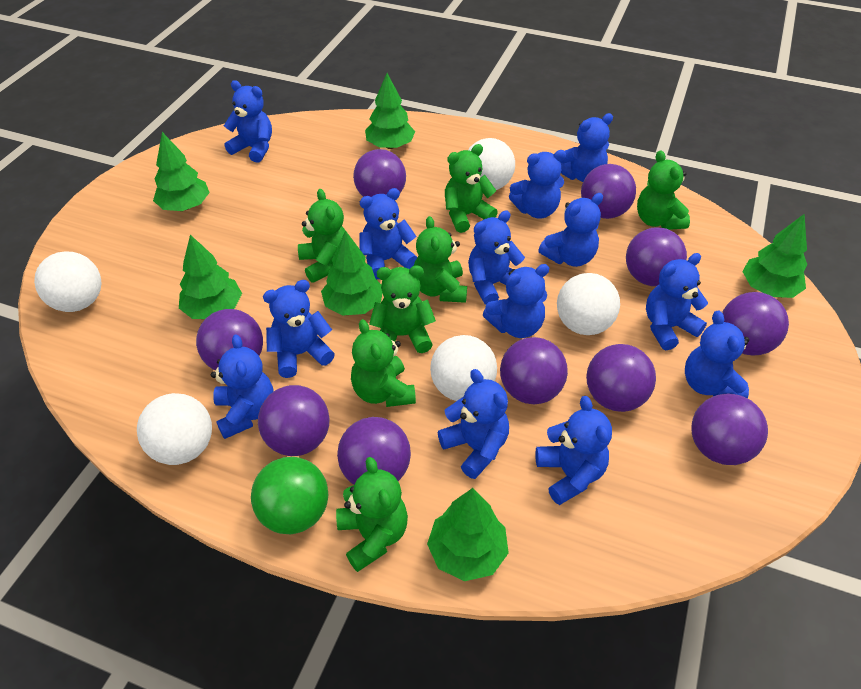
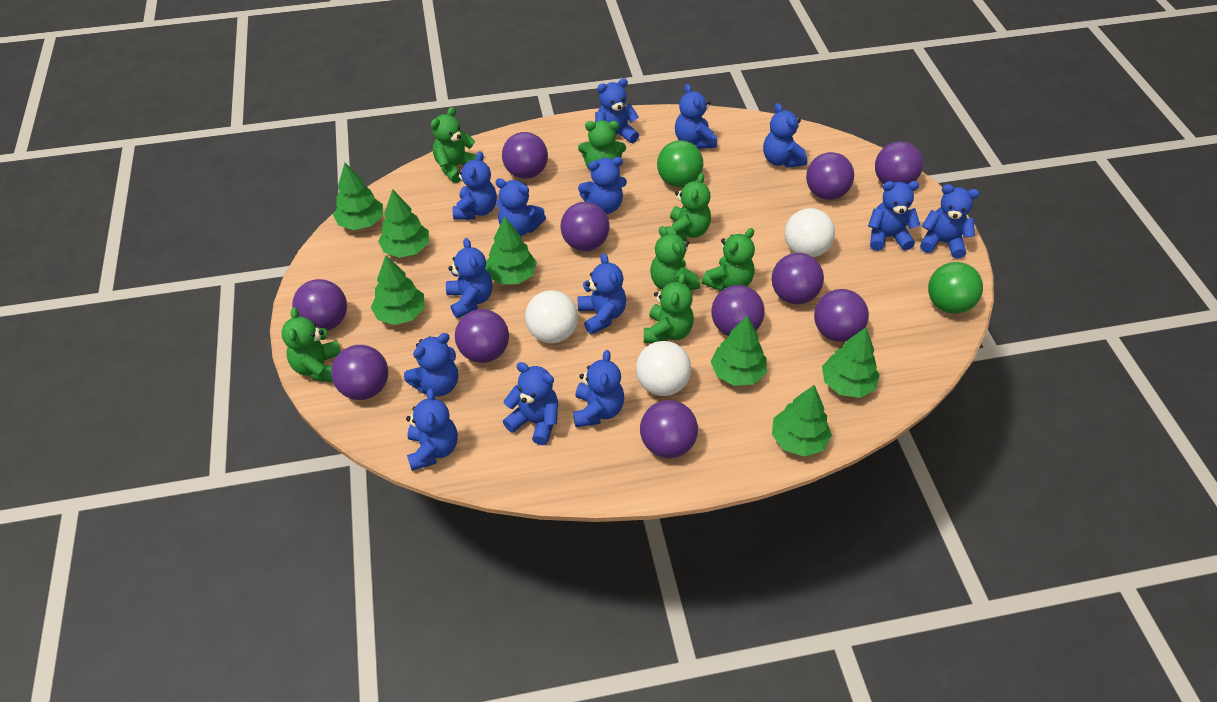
blue teddy bear: [211,334,274,439] [224,80,272,163] [263,280,335,378] [359,188,417,279] [438,369,509,479] [468,210,525,305] [483,264,549,338] [509,150,566,219] [535,396,612,505] [538,193,603,267] [560,113,613,182] [646,253,708,350] [685,310,749,399] = 13 -> [404,333,458,396] [406,388,458,471] [446,238,492,318] [453,151,497,220] [495,178,546,236] [503,362,558,445] [573,350,624,427] [577,253,626,335] [578,157,627,214] [595,78,639,143] [675,84,717,149] [763,103,807,168] [868,181,920,251] [920,184,979,259] = 14
green ball: [251,457,328,534] = 1 -> [657,140,703,187] [928,262,983,314] = 2
green tree: [153,132,210,211] [179,235,242,319] [321,230,382,316] [365,73,415,149] [427,488,509,581] [742,214,807,298] = 6 -> [333,163,383,230] [371,255,425,325] [378,189,429,258] [486,217,537,284] [711,316,767,386] [772,385,832,457] [822,327,880,398] = 7
purple ball: [196,309,263,370] [258,385,330,456] [337,417,411,485] [353,149,406,197] [500,337,568,404] [581,164,636,219] [586,344,656,412] [626,227,687,286] [691,394,768,465] [722,292,789,356] = 10 -> [292,279,347,331] [331,345,388,400] [455,309,509,363] [502,132,548,179] [561,202,609,251] [640,400,698,458] [711,285,765,336] [772,253,824,304] [806,152,854,200] [814,289,869,342] [875,142,923,184] = 11
white ball: [34,251,101,312] [137,393,212,465] [430,335,497,401] [468,138,515,190] [557,273,620,335] = 5 -> [525,290,578,343] [636,341,691,396] [785,208,835,257] = 3

